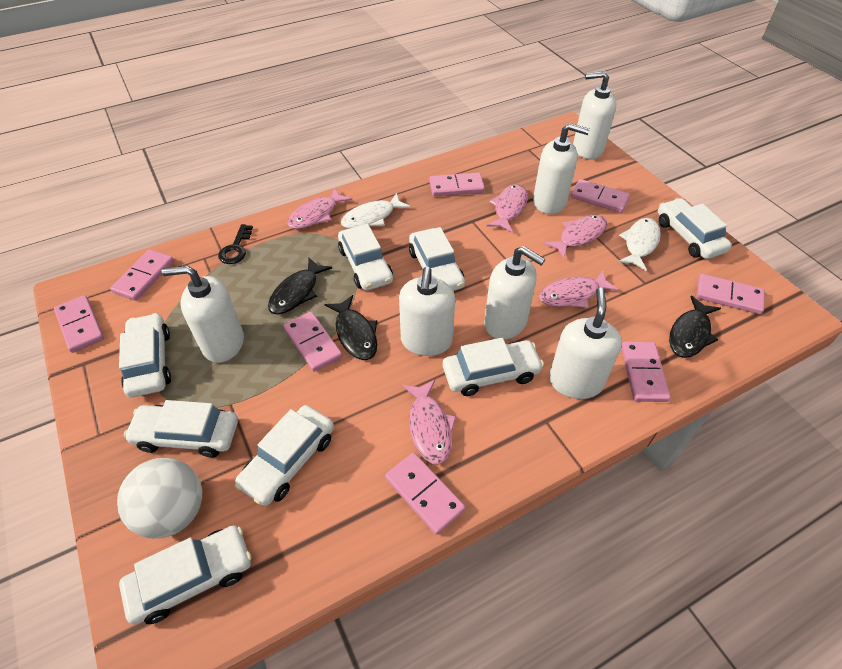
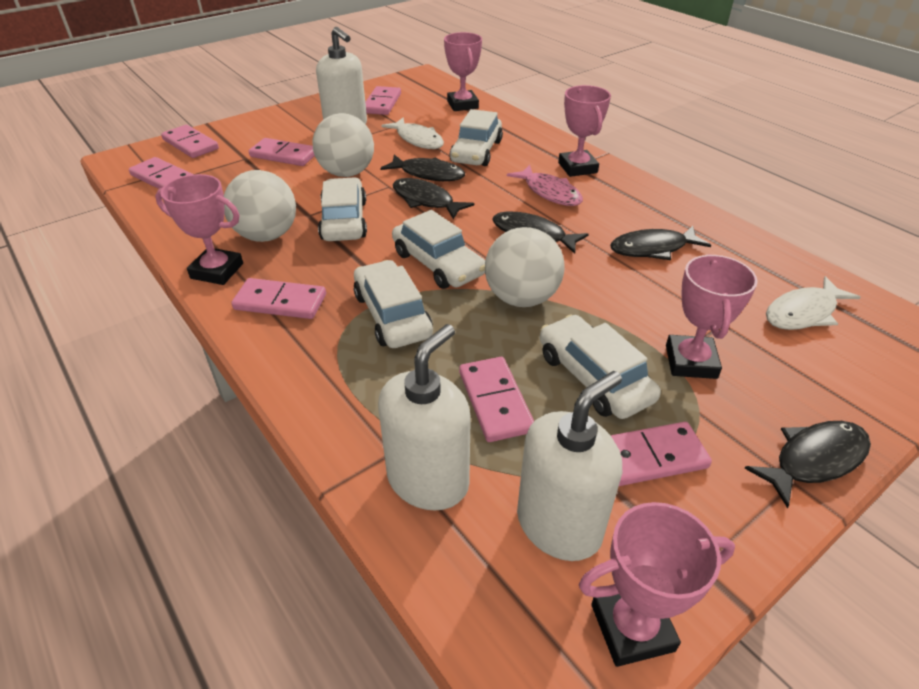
black fish: [268,258,332,315] [325,295,377,360] [669,296,721,358] = 3 -> [380,155,465,181] [393,178,474,219] [492,212,589,254] [610,226,711,260] [744,421,871,508] = 5
black key: [218,224,253,264] = 1 -> none = 0
pink domino: [54,295,104,353] [110,249,174,301] [284,312,342,372] [385,452,466,535] [429,172,485,196] [571,179,630,213] [621,341,671,402] [696,274,765,314] = 8 -> [129,157,194,189] [161,125,219,158] [231,278,326,319] [249,138,315,166] [365,86,401,115] [459,357,534,442] [610,422,712,486] = 7
pink fish: [287,188,352,229] [402,380,456,465] [486,184,528,233] [539,270,619,308] [544,215,607,258] = 5 -> [507,165,583,206] = 1
pink trophy: none = 0 -> [155,174,243,285] [444,32,482,111] [558,85,611,177] [579,502,735,667] [666,254,758,379] = 5
white ball: [117,458,202,539] = 1 -> [224,170,296,242] [313,113,374,177] [485,227,565,307] = 3
white car: [119,313,171,398] [119,525,252,625] [124,400,238,457] [235,405,334,506] [338,224,393,291] [409,227,465,291] [443,338,544,396] [658,198,732,259] = 8 -> [318,177,367,241] [354,260,433,348] [392,210,485,289] [450,109,503,166] [540,315,661,419] = 5
white soap dispenser: [162,266,244,363] [399,267,455,356] [484,246,545,340] [533,123,590,214] [549,287,622,399] [573,71,617,159] = 6 -> [316,27,367,124] [378,324,471,511] [517,371,622,561] = 3

